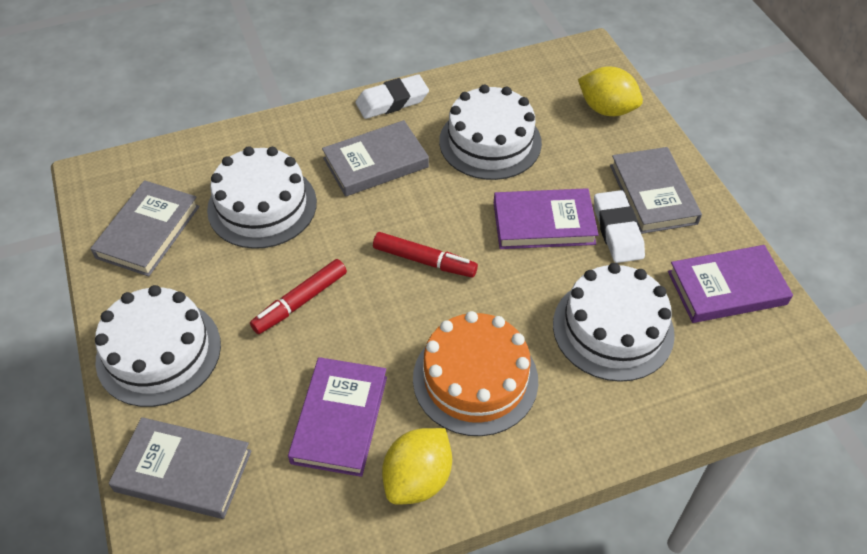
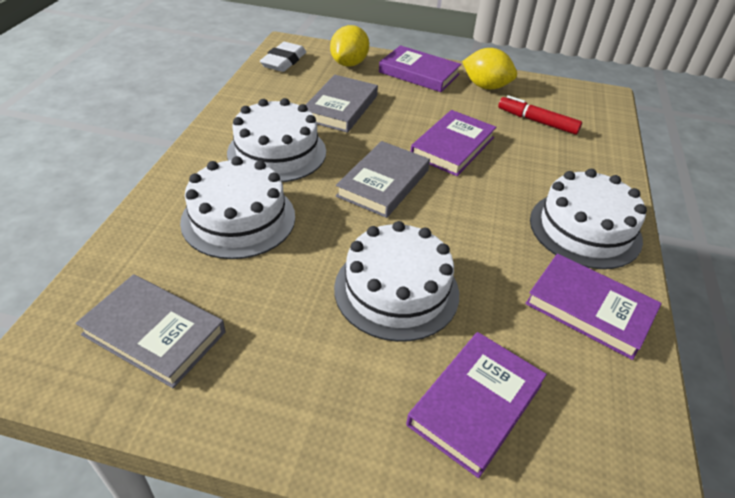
grey book: [90,180,200,277] [109,417,252,519] [322,120,429,197] [610,147,702,234] = 4 -> [76,274,225,388] [306,75,378,133] [336,141,430,218] = 3
orange cake: [413,311,538,436] = 1 -> none = 0
purple book: [288,357,387,477] [494,188,599,249] [668,245,793,323] = 3 -> [379,45,461,92] [406,332,547,478] [410,110,497,176] [525,254,662,360] = 4
red marker: [250,259,347,334] [373,232,478,278] = 2 -> [498,95,582,135] = 1
white eraser: [356,74,429,119] [594,190,645,263] = 2 -> [260,42,306,72] = 1

